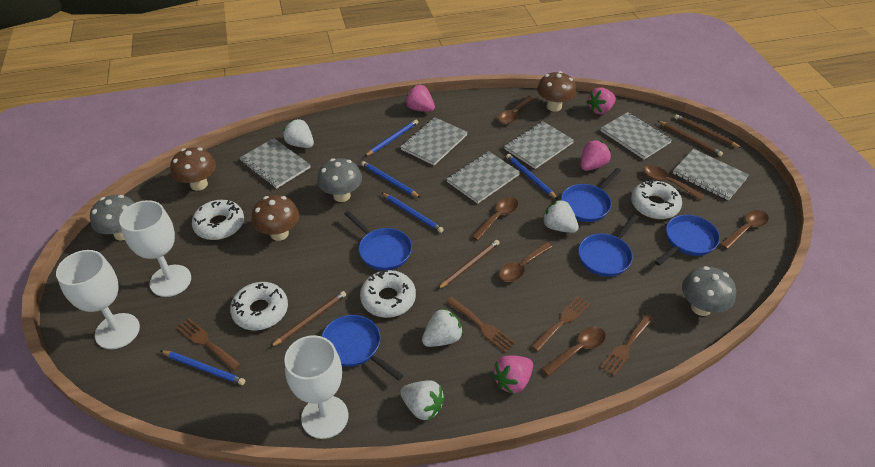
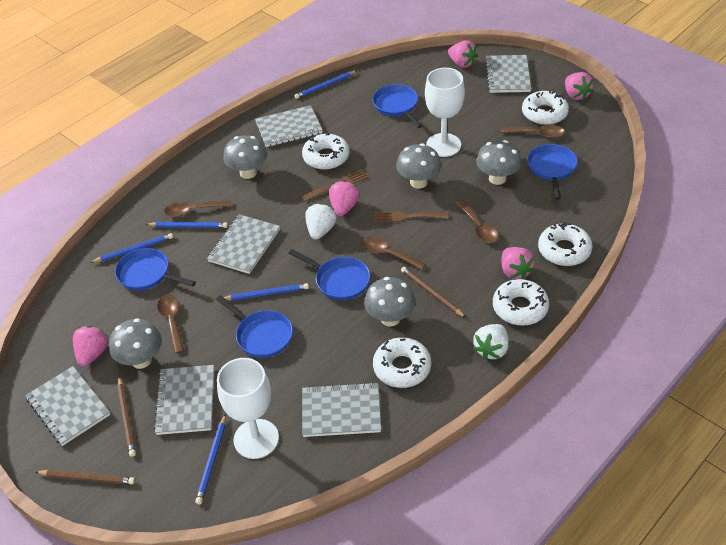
brown fork: [177,318,241,371] [446,297,516,353] [531,296,591,352] [600,314,654,376] = 4 -> [301,169,369,201] [374,211,448,222] = 2
brown mushroom: [170,147,216,191] [251,195,299,241] [537,71,577,111] = 3 -> none = 0
brown pencil: [270,291,346,347] [438,240,499,289] [658,121,723,157] [674,114,741,148] = 4 -> [36,470,135,484] [118,377,136,457] [401,267,466,318] = 3
brown spoon: [471,197,518,241] [498,95,536,124] [499,242,552,282] [542,326,606,376] [644,165,704,200] [720,210,769,249] = 6 -> [157,295,185,354] [164,200,231,217] [361,237,426,270] [456,200,499,243] [500,125,564,138] = 5
grey mushroom: [90,195,135,240] [317,158,362,202] [682,266,736,316] = 3 -> [109,318,162,369] [223,135,267,179] [364,277,416,326] [396,143,441,189] [476,140,522,185] = 5
pink strawberry: [405,85,435,112] [492,356,533,395] [581,140,611,171] [587,87,616,114] = 4 -> [73,326,109,366] [329,180,360,216] [448,40,478,68] [502,247,535,279] [565,72,593,101] = 5
white donut: [192,200,244,240] [230,282,288,330] [360,270,416,318] [631,179,682,219] = 4 -> [302,134,350,170] [373,337,431,388] [493,279,549,326] [522,90,569,125] [538,222,592,266] = 5
white goblet: [56,250,140,349] [119,200,191,297] [284,335,348,439] = 3 -> [217,358,279,459] [425,68,465,157] = 2
white strawberry: [283,119,314,148] [400,380,445,421] [422,308,463,347] [542,199,579,233] = 4 -> [305,203,337,240] [473,324,509,360] = 2

